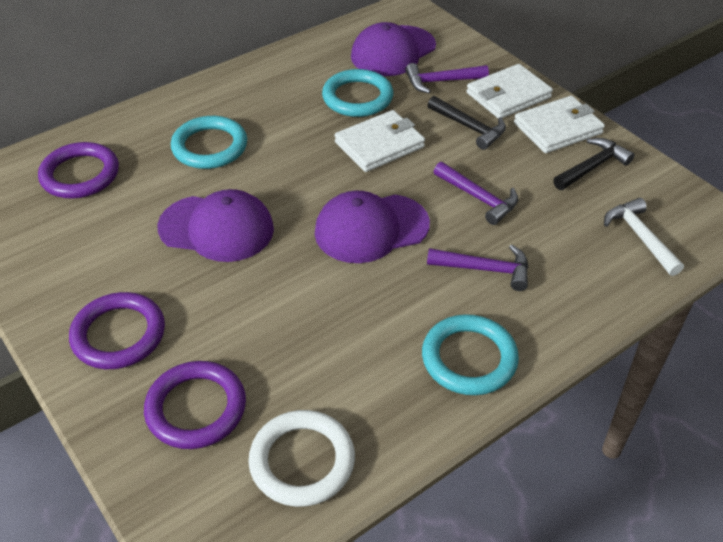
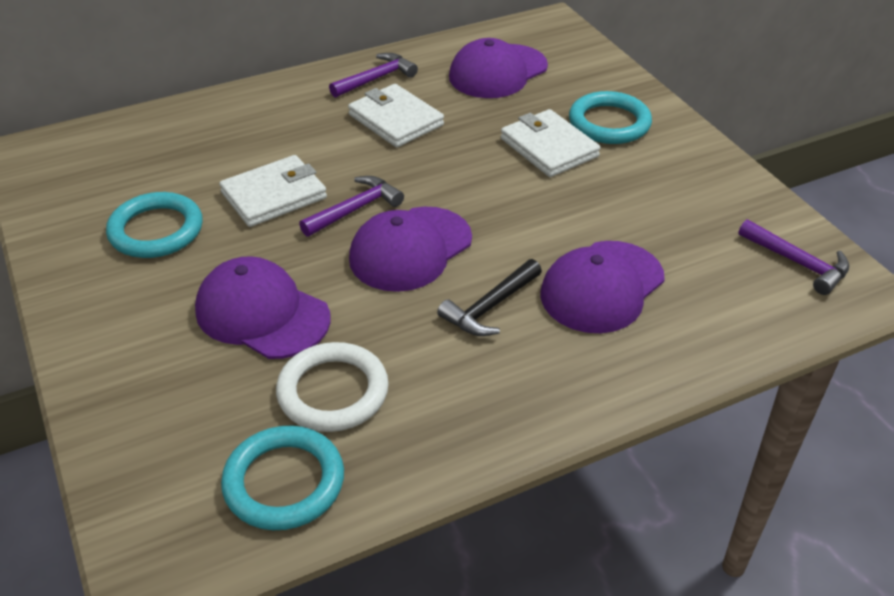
black hammer: [427,96,506,150] [553,138,635,190] = 2 -> [437,259,542,336] = 1
purple cap: [157,189,274,262] [315,190,430,263] [351,22,436,76] = 3 -> [195,256,330,359] [349,207,472,292] [449,38,548,98] [541,241,665,333] = 4
purple ring: [38,142,119,199] [69,292,165,369] [144,361,246,449] = 3 -> none = 0
white hammer: [604,198,684,276] = 1 -> none = 0

